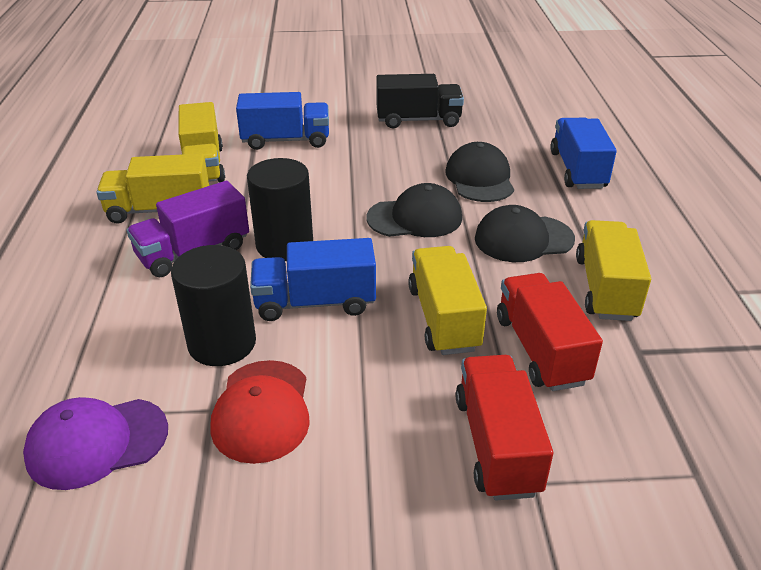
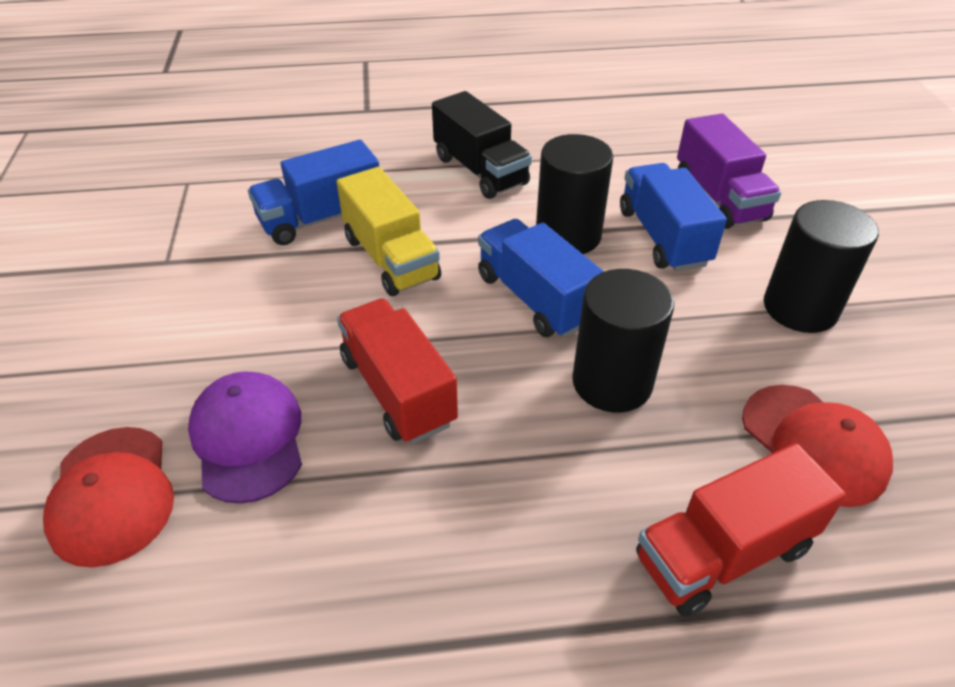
black cap: [367,183,462,237] [445,142,514,202] [475,205,575,262] = 3 -> none = 0
black cylinder: [171,245,256,366] [247,158,313,261] = 2 -> [536,134,613,254] [572,269,674,413] [764,200,879,333] = 3
red cap: [210,360,310,464] = 1 -> [43,427,174,568] [742,385,893,507] = 2
yellow truck: [96,154,209,224] [178,102,225,182] [408,246,487,355] [576,220,651,321] = 4 -> [336,167,441,296] = 1

